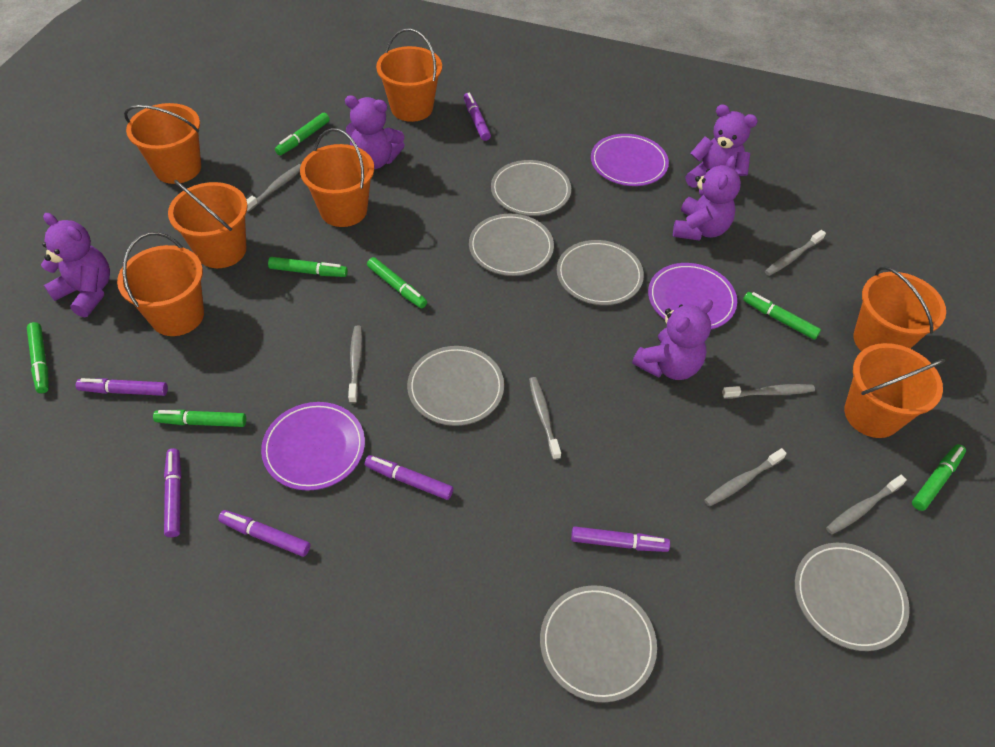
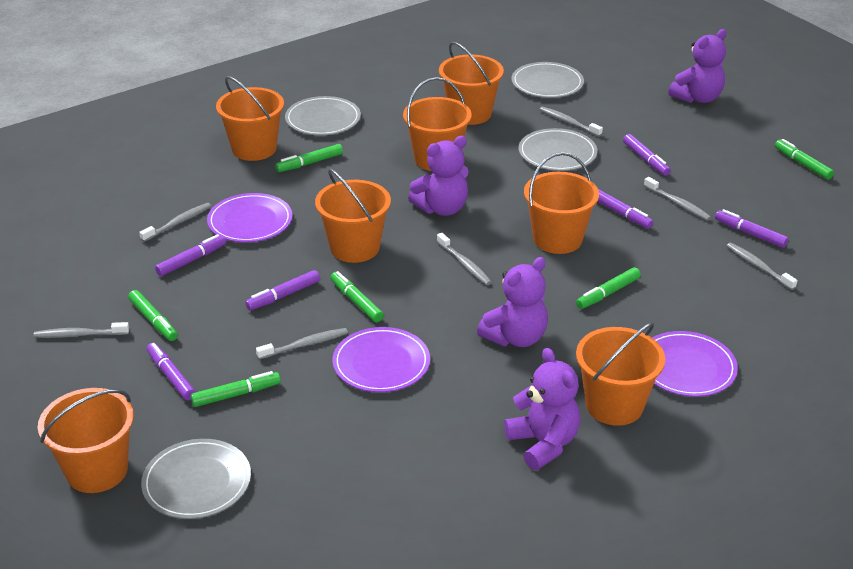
green marker: [27,322,49,393] [153,410,246,427] [268,257,348,277] [275,113,330,155] [367,257,427,308] [743,292,821,340] [912,444,966,511] = 7 -> [128,290,178,341] [191,371,281,407] [275,144,343,172] [330,271,384,322] [576,267,641,309] [775,139,834,180] = 6
grey plate: [407,346,504,426] [469,214,554,276] [491,160,571,216] [540,585,657,702] [557,240,644,305] [795,543,910,651] = 6 -> [141,439,251,519] [285,96,361,136] [511,62,584,98] [518,128,597,171] = 4
purple teddy bear: [41,213,110,317] [345,95,405,169] [632,299,713,380] [673,156,741,241] [685,104,758,188] = 5 -> [408,136,469,216] [477,257,548,347] [504,348,580,470] [668,29,726,103] = 4

